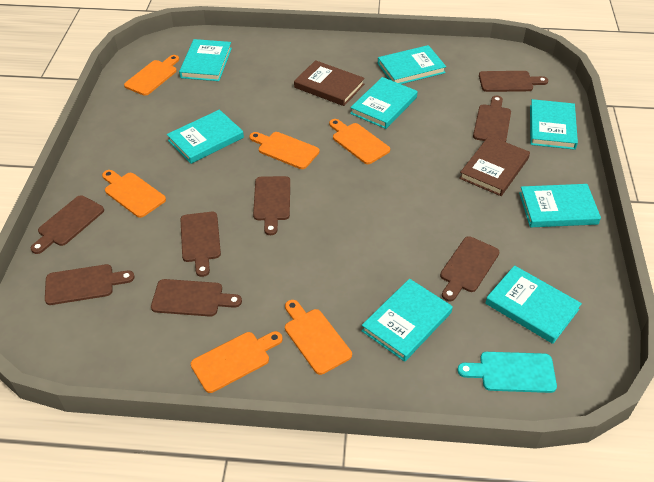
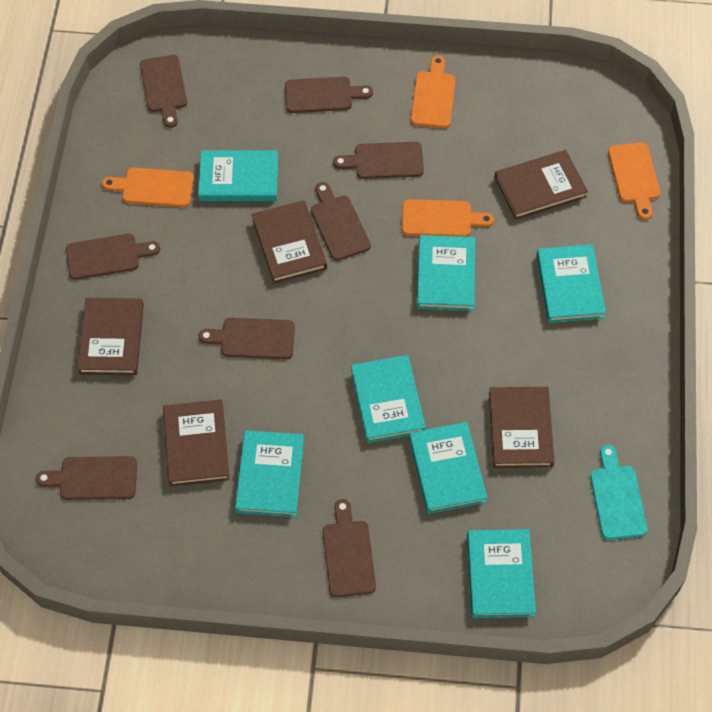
brown book: [294,60,365,106] [459,136,530,196] = 2 -> [77,298,144,375] [163,399,230,487] [252,200,327,284] [489,387,554,468] [494,150,588,220] = 5
orange cutting board: [102,170,166,218] [124,55,179,96] [191,331,283,393] [249,132,320,169] [285,300,352,375] [329,119,390,164] = 6 -> [102,168,194,207] [402,199,494,237] [411,55,456,128] [608,142,661,220] = 4
turquoise book: [167,110,244,164] [179,39,232,81] [350,77,417,129] [361,279,453,362] [378,45,446,84] [485,265,582,344] [519,184,601,227] [530,99,578,150] = 8 -> [198,150,278,201] [235,430,304,517] [351,355,426,443] [409,422,487,514] [417,235,475,311] [467,529,536,618] [537,245,606,323] = 7

